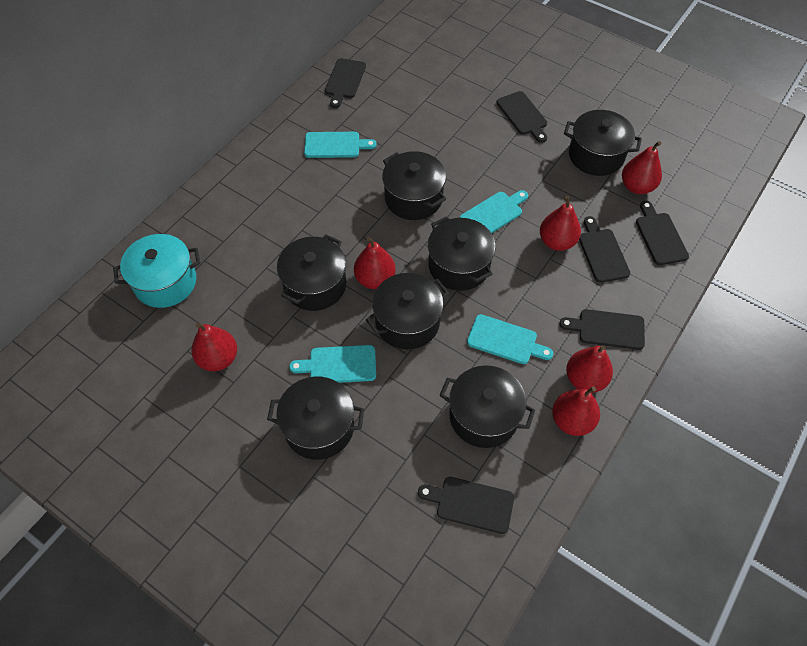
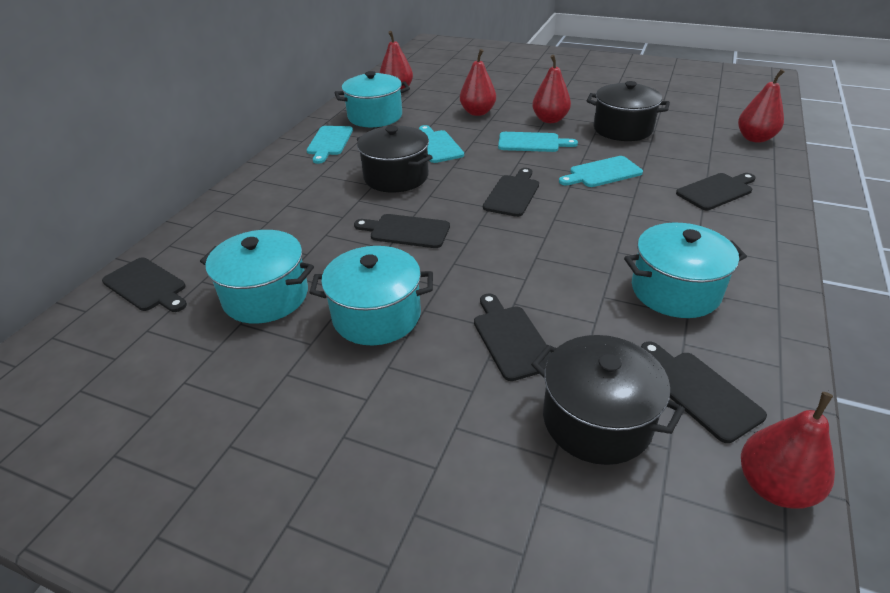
black pot: [267,377,364,460] [277,234,346,311] [366,273,449,349] [382,151,446,220] [428,216,496,291] [440,365,535,448] [564,110,642,176] = 7 -> [357,126,433,192] [531,335,685,465] [587,81,670,141] = 3
red pear: [191,323,237,371] [354,237,396,289] [540,196,581,251] [552,386,600,436] [566,345,613,393] [622,141,662,194] = 6 -> [380,31,413,89] [460,49,496,116] [532,55,571,123] [738,69,785,143] [741,392,835,509] = 5
turquoise pot: [113,234,200,308] = 1 -> [200,230,314,324] [309,246,433,345] [335,71,410,127] [624,223,747,318] = 4

